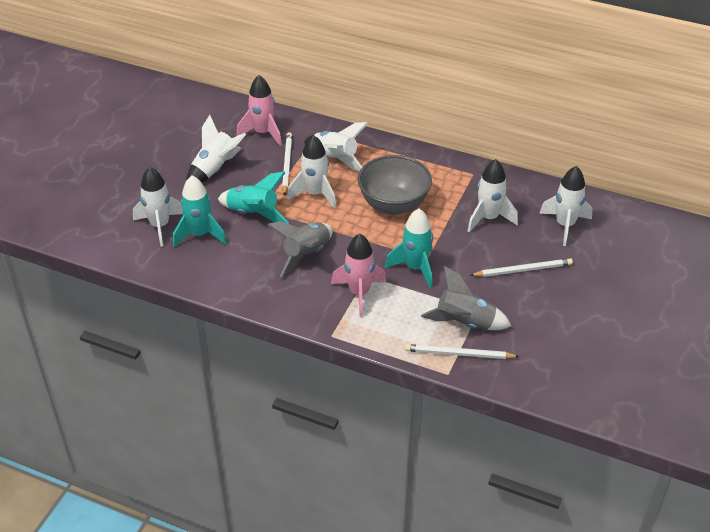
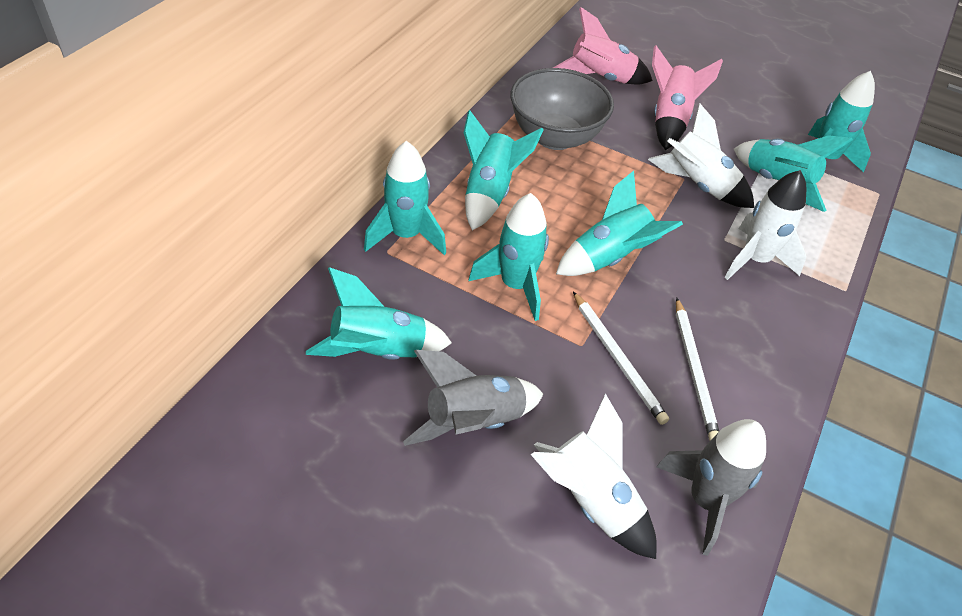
turquoise rocket: [173,175,227,247] [218,171,289,224] [385,209,433,288] = 3 -> [306,267,452,360] [364,141,446,255] [464,110,543,230] [468,193,549,321] [556,171,683,276] [734,135,853,212] [808,71,875,173] = 7
white pencil: [282,132,292,196] [405,344,520,359] [470,258,573,277] = 3 -> [573,292,669,425] [676,298,719,441] = 2
white rocket: [133,167,183,247] [186,115,247,183] [287,135,336,209] [304,122,368,171] [468,159,518,232] [539,166,593,246] = 6 -> [531,394,657,559] [648,103,754,208] [724,170,806,280] = 3

